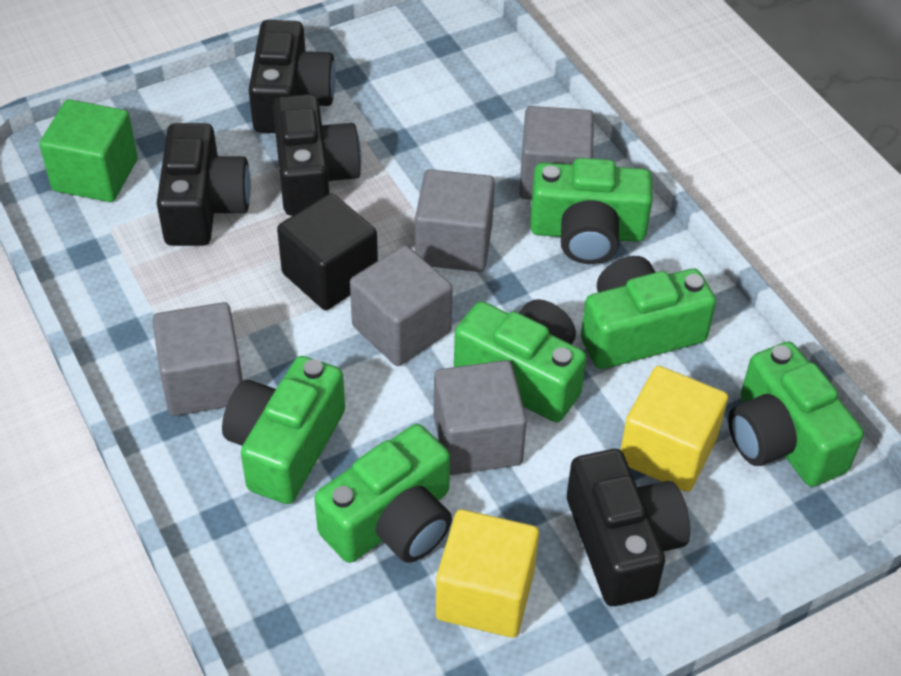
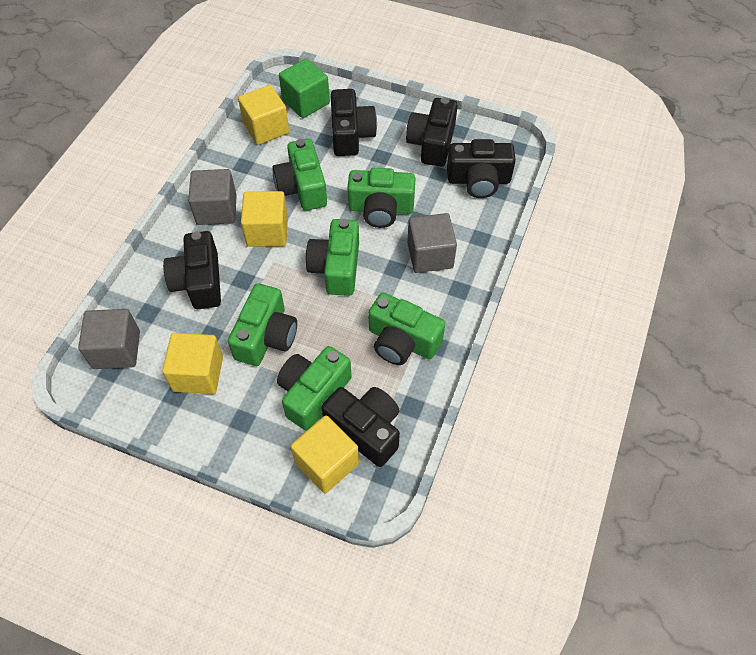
black camera: [157,123,251,246] [249,20,336,133] [273,94,361,216] [567,449,690,606] = 4 -> [163,231,221,309] [321,387,400,467] [331,89,377,156] [406,97,458,167] [447,139,516,198] = 5
black cube: [277,193,378,310] = 1 -> none = 0
grey cube: [152,302,243,416] [350,245,453,366] [415,169,495,272] [434,360,527,475] [519,106,594,200] = 5 -> [78,309,140,369] [188,169,237,225] [407,213,457,273] = 3
yellow cube: [436,509,539,638] [621,366,728,492] = 2 -> [162,333,223,394] [238,85,289,145] [241,191,288,247] [291,416,359,494] = 4

